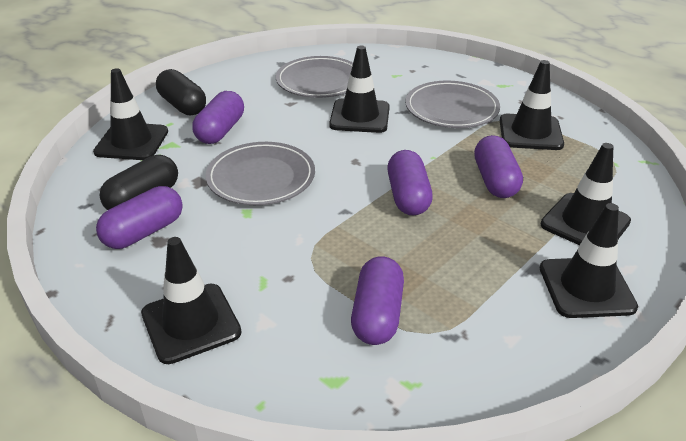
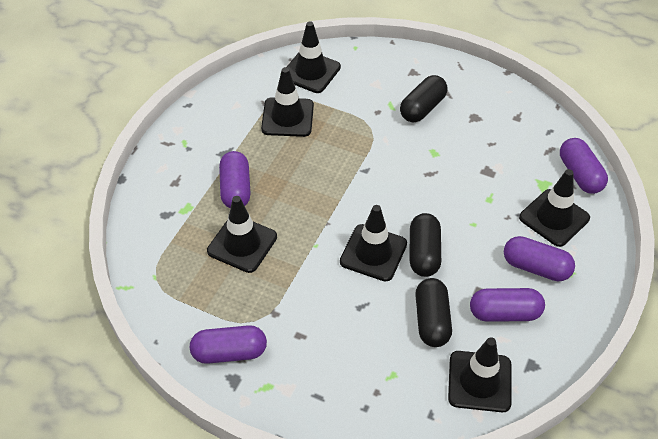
black capsule: [99,155,178,210] [156,69,206,116] = 2 -> [400,75,448,122] [409,213,441,277] [415,278,452,347] = 3
grey plate: [205,142,315,205] [276,56,353,98] [405,81,500,128] = 3 -> none = 0

